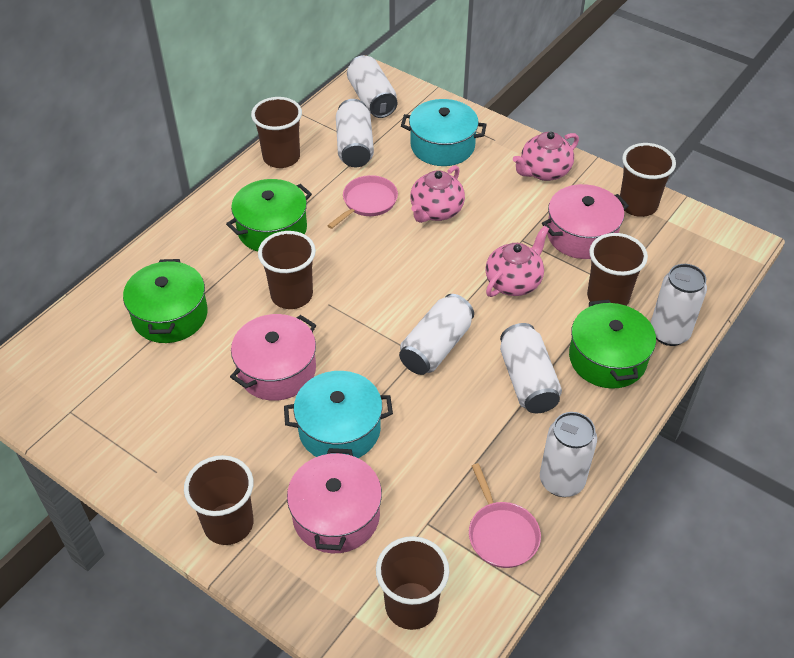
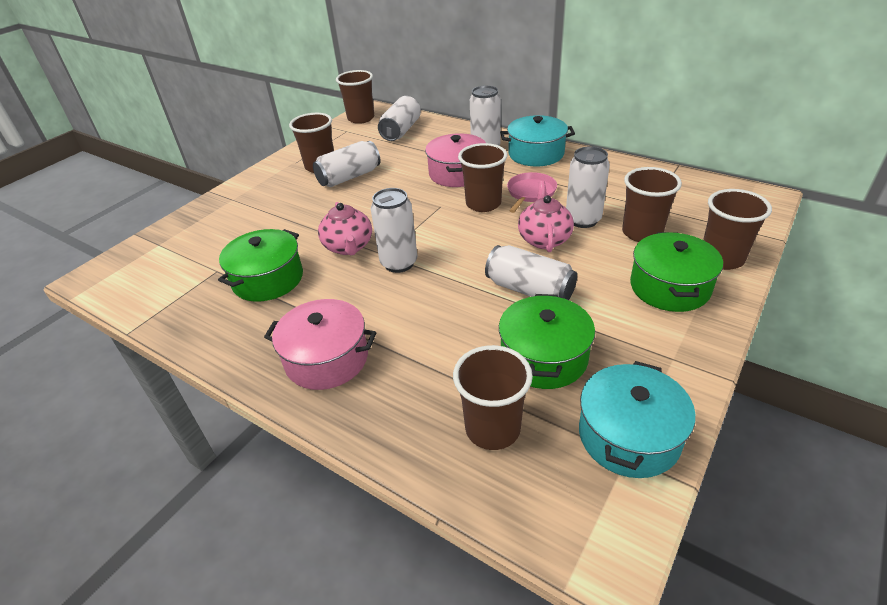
pink pan: [327,175,398,229] [469,463,541,568] = 2 -> [507,172,557,213] = 1
pink pot: [230,314,316,401] [287,448,382,553] [542,184,629,259] = 3 -> [264,299,376,390] [425,133,486,187] = 2
pink teapot: [410,165,465,223] [486,226,549,297] [513,132,579,181] = 3 -> [318,202,372,255] [518,181,574,252] = 2

